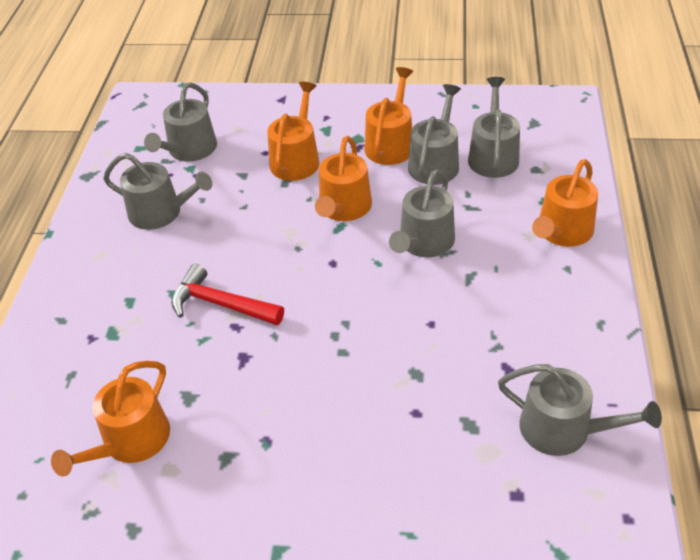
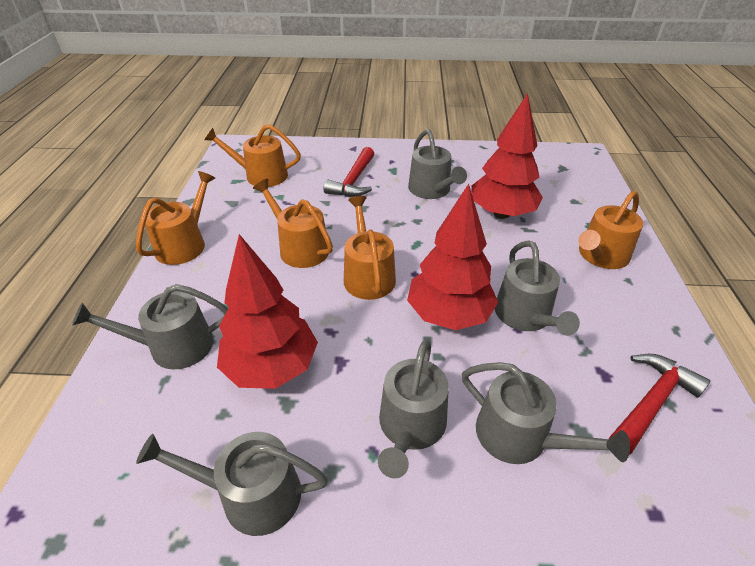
red hammer: [171,264,284,325] = 1 -> [324,147,374,197] [609,354,711,455] = 2
red tree: none = 0 -> [217,234,318,389] [407,184,498,330] [471,93,543,219] = 3

